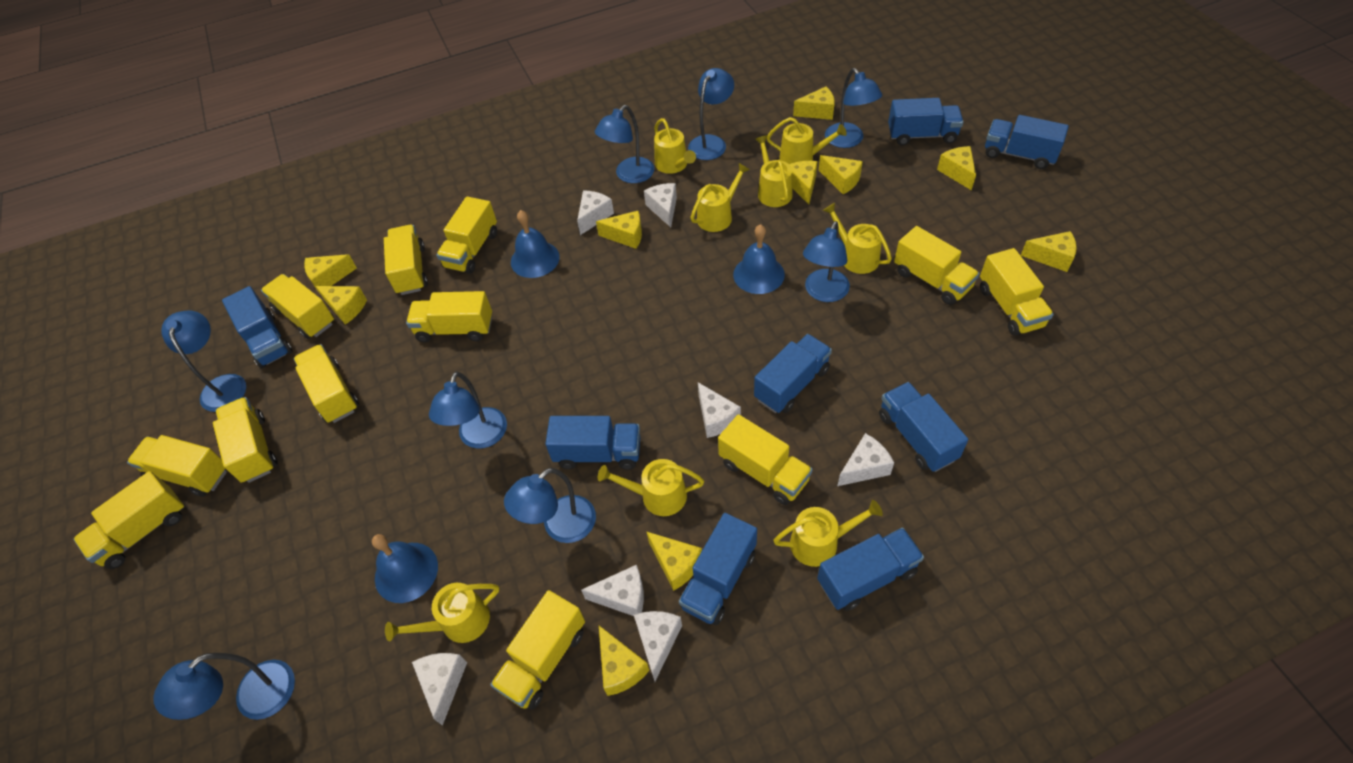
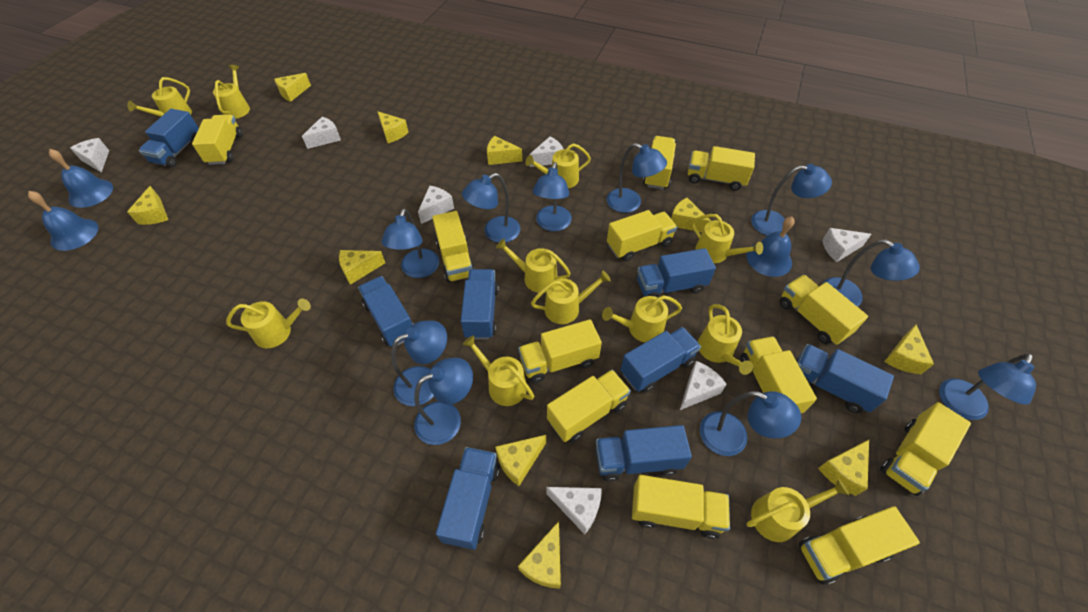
blue lamp: [153,653,295,720] [161,310,246,412] [429,372,507,448] [504,468,596,543] [595,105,654,183] [688,68,734,160] [803,221,850,302] [825,68,882,148] = 8 -> [382,208,439,278] [391,320,447,406] [414,357,473,445] [462,173,520,243] [533,162,572,231] [607,143,667,213] [700,391,801,456] [751,164,832,236] [823,240,920,307] [939,353,1036,420] = 10
yellow watering can: [385,583,499,643] [598,459,704,516] [654,118,696,174] [690,163,750,232] [755,135,793,207] [767,117,847,164] [773,500,883,567] [823,203,892,274] = 8 -> [127,77,192,117] [213,65,250,119] [226,298,311,348] [463,335,534,406] [496,239,571,293] [525,143,591,188] [531,270,611,324] [602,295,682,342] [691,214,763,263] [698,304,753,375] [746,479,849,542] = 11

